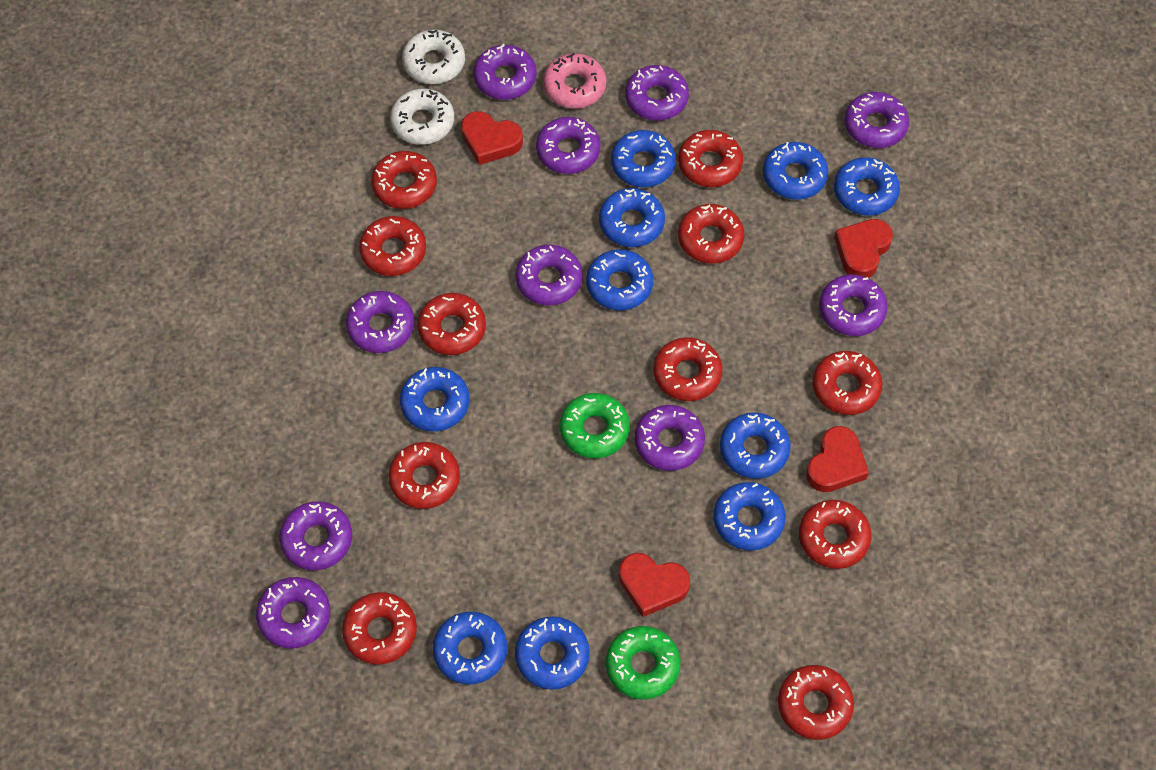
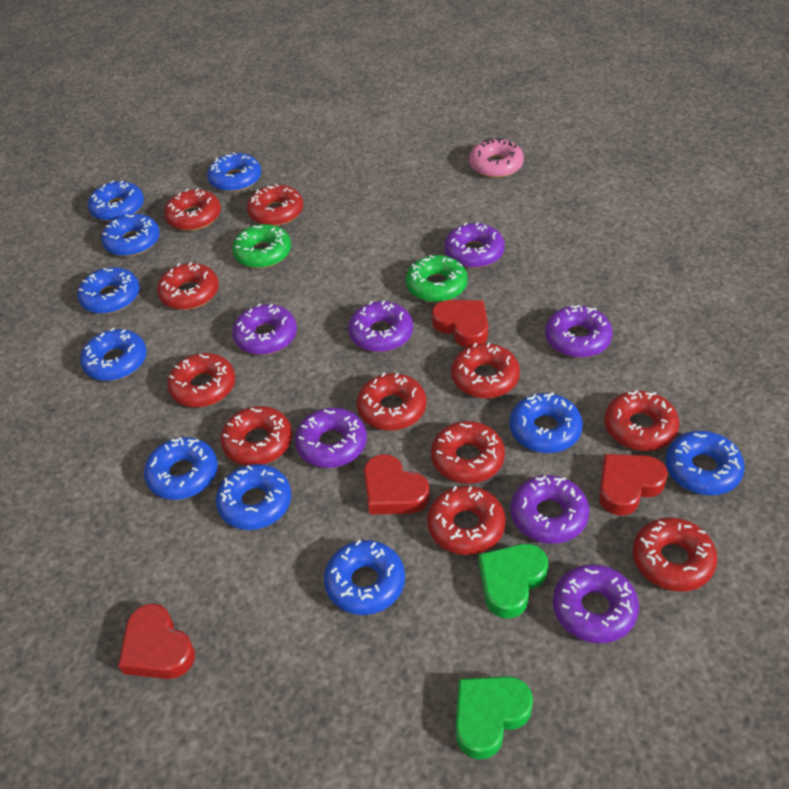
green heart: none = 0 -> [456,676,533,760] [479,544,548,618] = 2
purple donut: [256,577,330,649] [280,501,352,571] [346,291,414,353] [473,44,537,100] [516,245,583,306] [536,117,601,174] [625,65,689,121] [635,405,705,471] [819,274,887,336] [844,92,909,148] = 10 -> [232,303,297,355] [295,408,367,468] [348,300,413,352] [444,222,505,268] [511,475,590,544] [545,305,613,358] [553,564,639,643] = 7
white donut: [390,88,454,145] [402,30,465,84] = 2 -> none = 0

